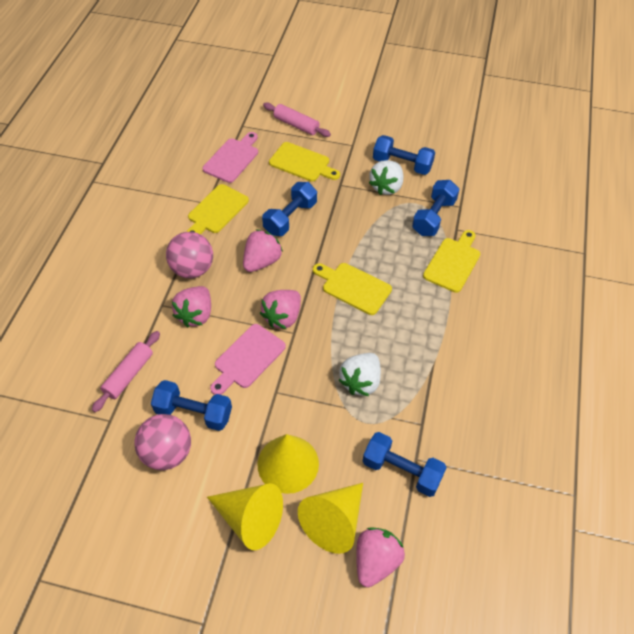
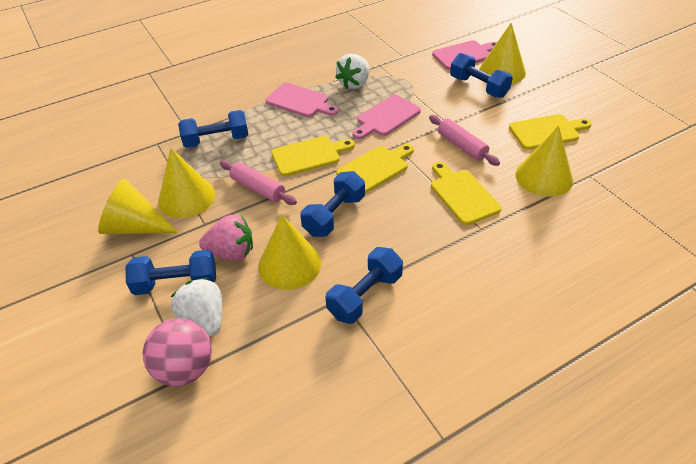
pink ball: [134,414,191,470] [166,232,213,278] = 2 -> [143,318,212,386] = 1
pink cutting board: [202,132,258,183] [210,324,286,395] = 2 -> [266,83,338,117] [353,95,421,139] [432,40,497,70] = 3
pink strawberry: [172,286,211,327] [243,229,283,272] [260,290,301,329] [356,527,405,587] = 4 -> [199,215,253,261] = 1
yellow cone: [207,483,283,550] [257,434,319,494] [298,483,363,554] = 3 -> [98,178,178,234] [158,148,215,218] [258,215,321,290] [479,23,526,84] [515,126,573,197] = 5

